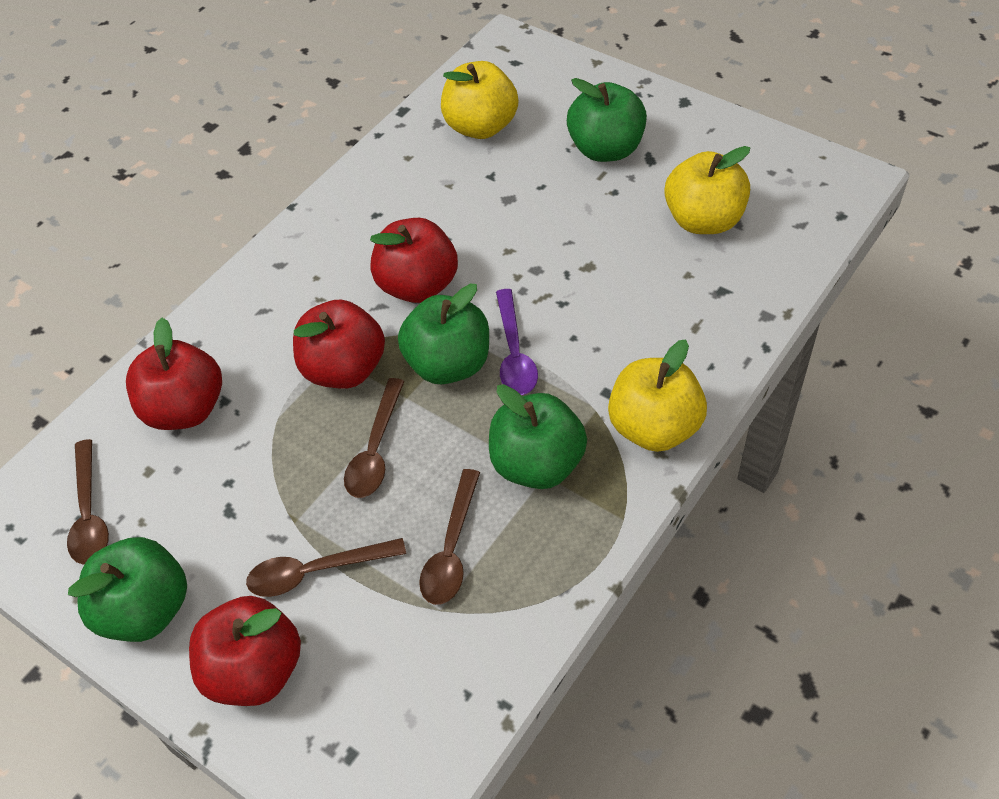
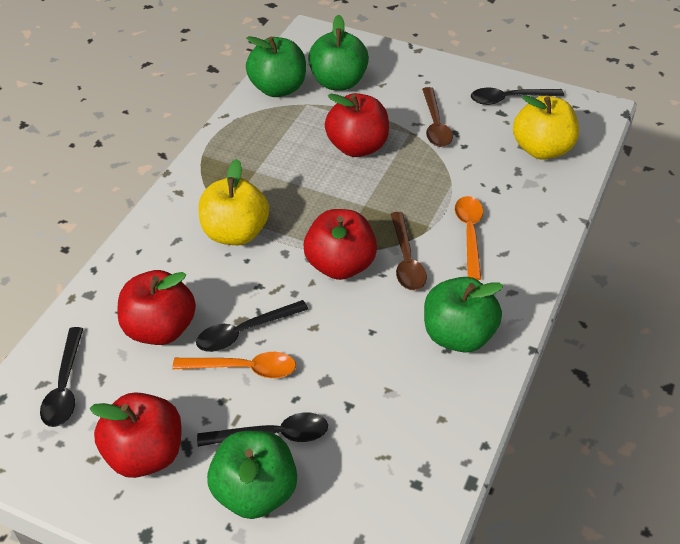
black spoon: none = 0 -> [40,327,83,427] [196,300,309,352] [197,412,328,447] [471,88,564,105] = 4
brown spoon: [67,439,109,564] [246,538,406,597] [344,378,405,498] [419,469,480,605] = 4 -> [391,212,427,290] [422,87,453,147] = 2
orange spoon: none = 0 -> [172,352,296,378] [455,196,483,280] = 2
purple spoon: [496,289,538,395] = 1 -> none = 0
yellow apple: [441,61,518,139] [608,340,707,452] [664,146,750,234] = 3 -> [199,159,269,245] [513,95,579,160] = 2

